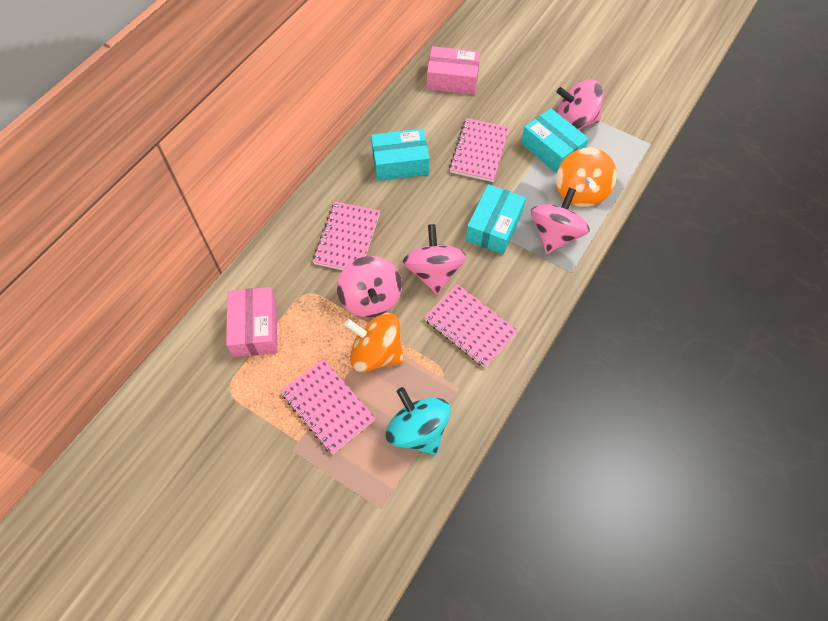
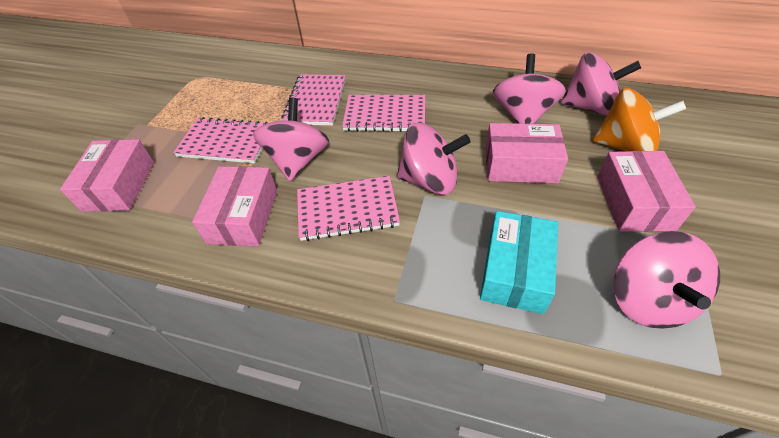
orange spinning top: [344,313,404,372] [556,148,617,207] = 2 -> [593,88,686,151] = 1
pink box: [226,287,277,357] [427,46,481,95] = 2 -> [60,139,154,212] [192,166,277,246] [485,123,568,183] [597,151,696,232] = 4
pink spinning top: [337,256,402,318] [403,224,466,295] [531,188,590,254] [557,79,603,130] = 4 -> [253,98,329,181] [397,123,470,195] [493,53,566,124] [561,52,641,115] [613,231,720,329] = 5
turquoise box: [371,128,430,181] [466,184,526,254] [521,108,589,174] = 3 -> [480,211,558,314] = 1
turquoise spinning top: [385,387,451,455] = 1 -> none = 0

